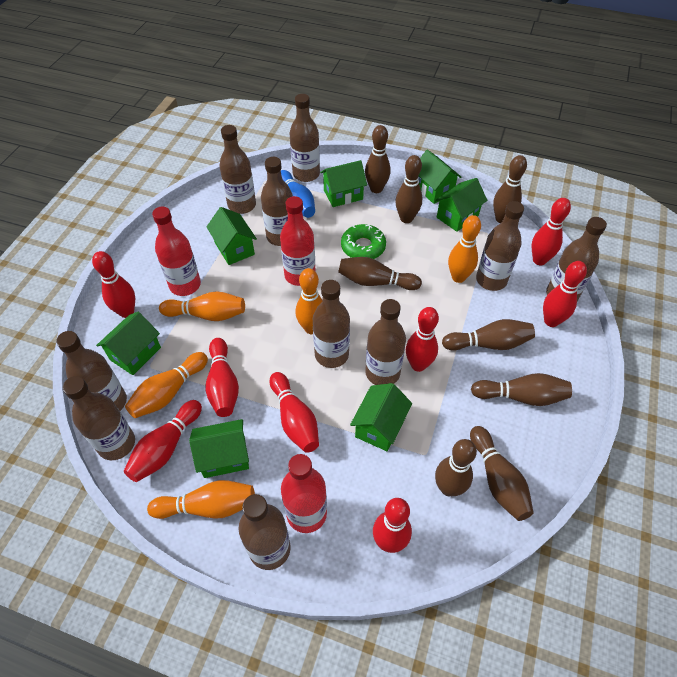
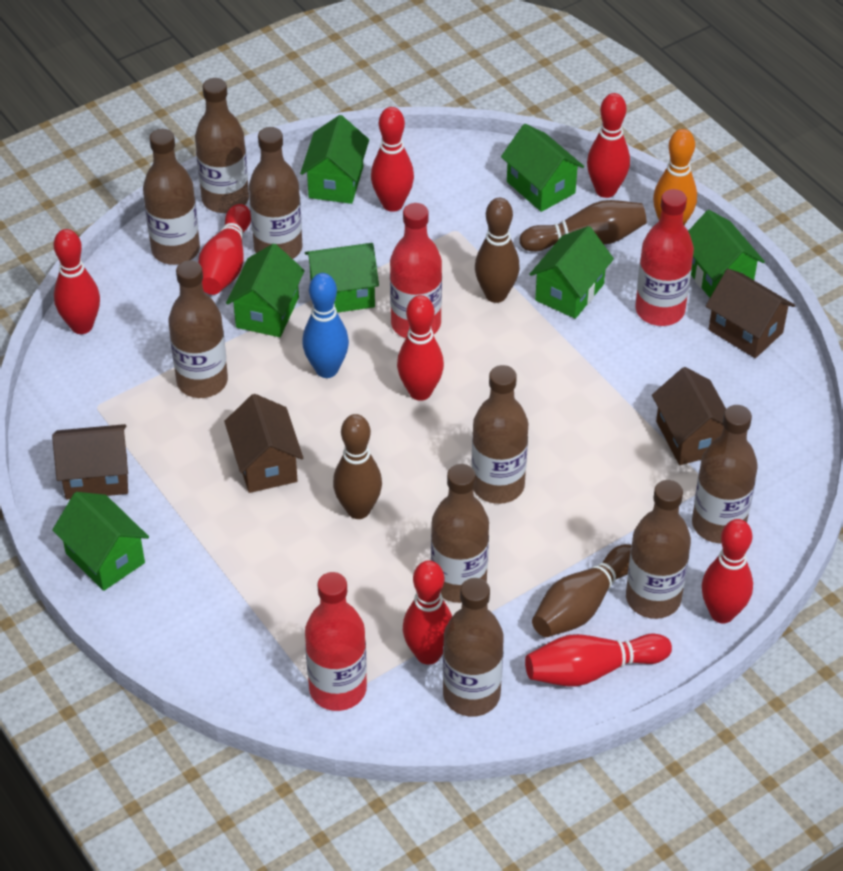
brown bottle: [56,331,127,411] [63,376,135,460] [219,125,256,214] [239,494,291,570] [261,157,293,246] [290,94,320,182] [313,280,350,368] [365,299,406,385] [476,201,524,291] [546,217,607,301] = 10 -> [143,129,200,265] [168,260,228,398] [195,78,249,213] [249,127,303,259] [431,464,489,603] [443,578,504,717] [471,365,528,504] [626,480,691,619] [692,405,758,543] = 9
brown bowling pin: [338,257,422,290] [365,125,391,193] [395,155,422,223] [435,439,477,496] [442,319,535,351] [470,426,534,521] [471,373,572,406] [493,155,527,223] = 8 -> [333,414,382,519] [475,198,520,303] [519,200,647,252] [532,544,632,637] = 4
brown house: none = 0 -> [52,424,128,500] [224,394,303,493] [652,367,726,465] [706,269,795,358] = 4
green donut: [341,224,386,259] = 1 -> none = 0
orange bowling pin: [125,352,208,418] [147,480,255,519] [159,291,245,321] [296,268,323,334] [448,215,481,283] = 5 -> [653,129,697,225] = 1

